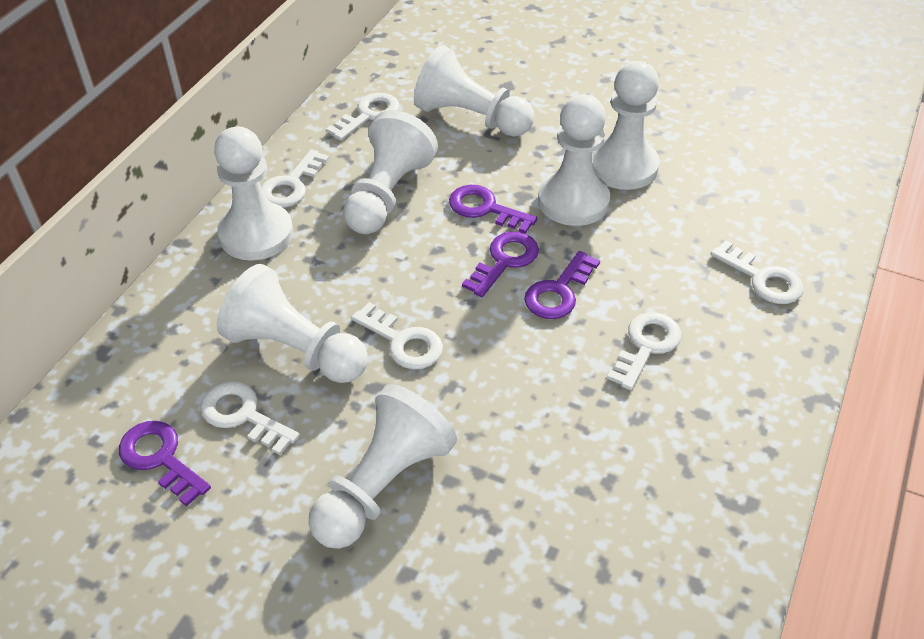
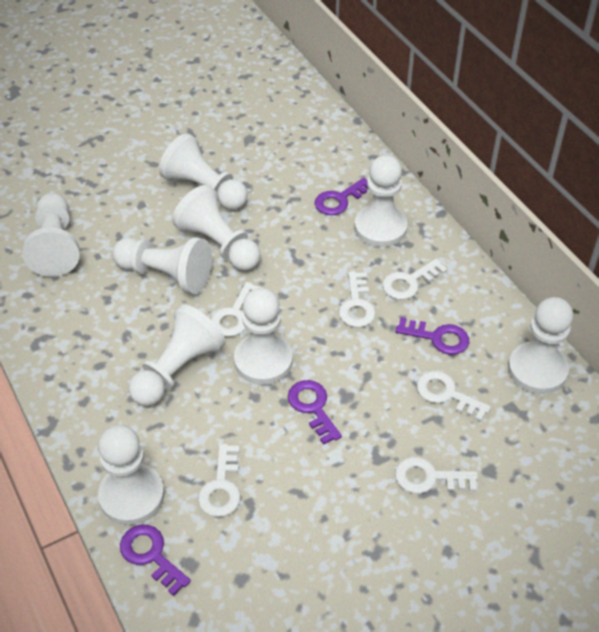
white pawn: [214,127,293,261] [217,264,368,383] [309,384,457,549] [343,110,438,234] [414,45,534,137] [538,94,610,226] [593,61,660,190] = 7 -> [22,193,80,277] [98,425,164,525] [113,237,212,294] [129,304,226,406] [159,133,248,210] [172,185,261,271] [234,288,293,385] [354,155,407,247] [508,297,573,394] = 9

